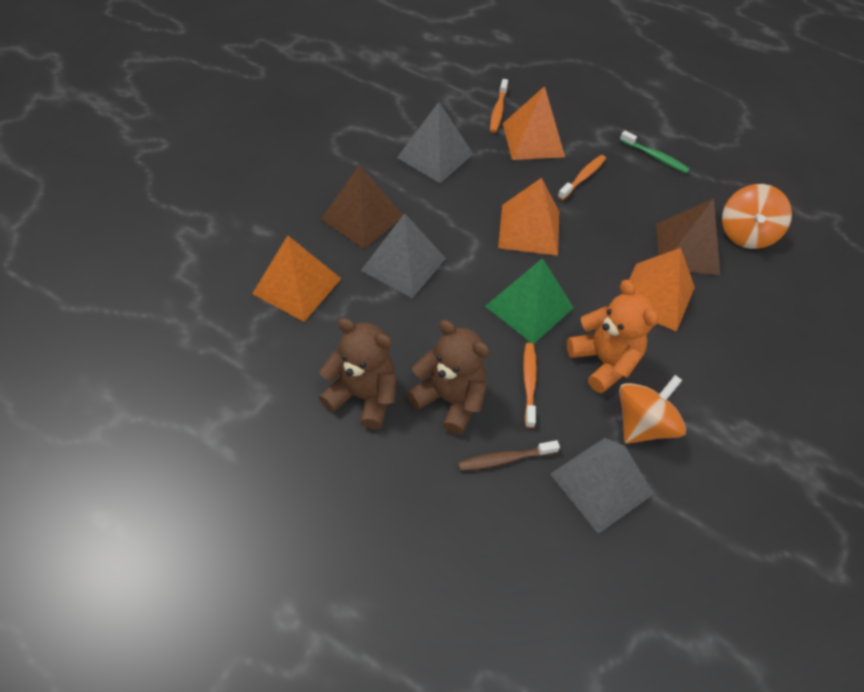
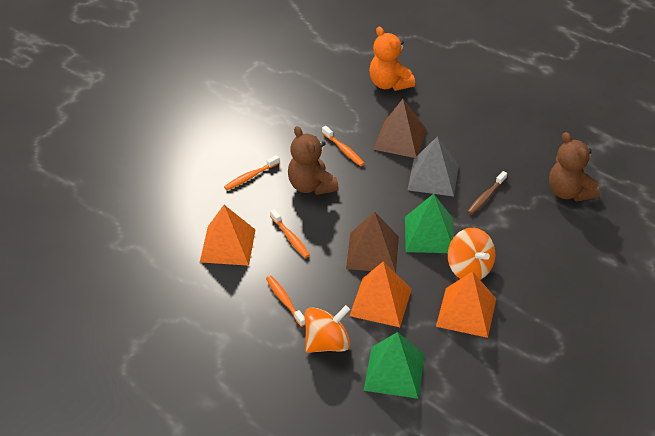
green pyramid: [485,258,574,344] = 1 -> [363,332,425,399] [405,194,454,253] = 2
green toothbrush: [620,130,690,174] = 1 -> none = 0
grey pyramid: [361,213,446,299] [397,102,473,183] [550,438,654,534] = 3 -> [408,136,459,197] = 1
orange pyramid: [252,236,341,322] [498,178,559,256] [503,86,565,160] [629,248,695,332] = 4 -> [200,205,255,266] [350,262,412,327] [436,271,496,338] = 3
orange toothbrush: [490,79,508,133] [523,343,537,428] [558,155,606,200] = 3 -> [224,155,279,190] [266,276,305,327] [270,209,310,258] [322,126,365,166] = 4

